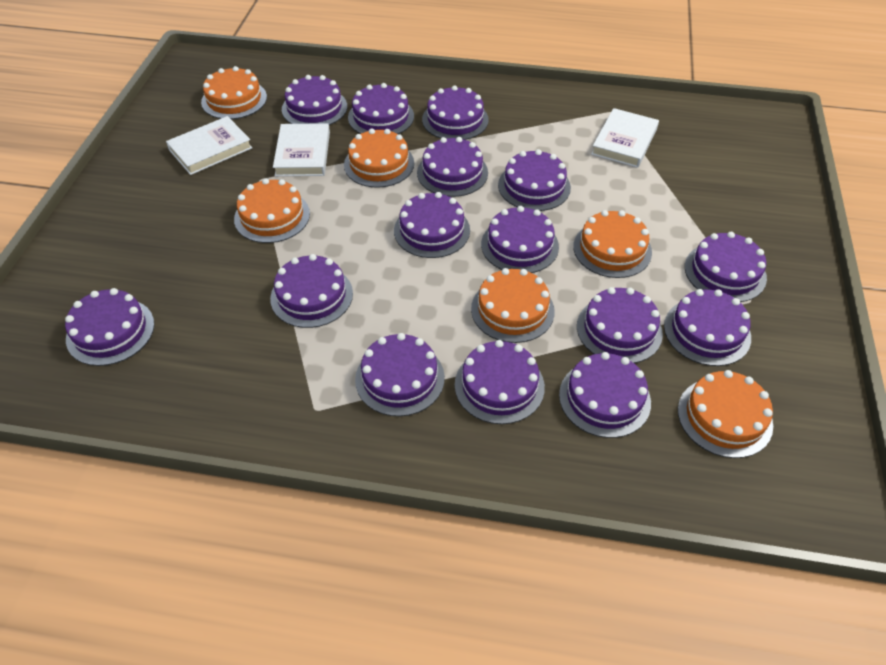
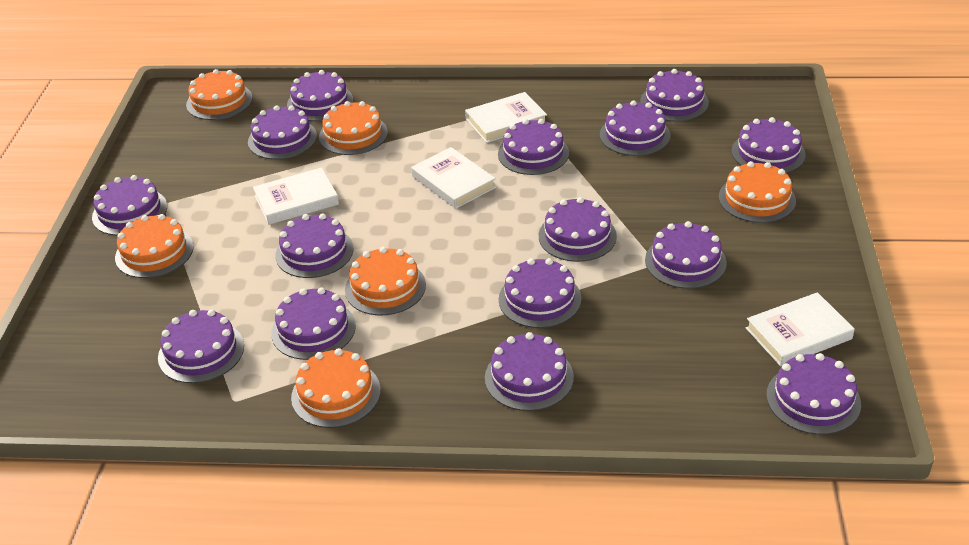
white book: [166,116,252,175] [273,123,330,176] [591,108,659,168] = 3 -> [253,168,339,225] [411,147,496,209] [465,92,547,143] [746,292,855,367] = 4

